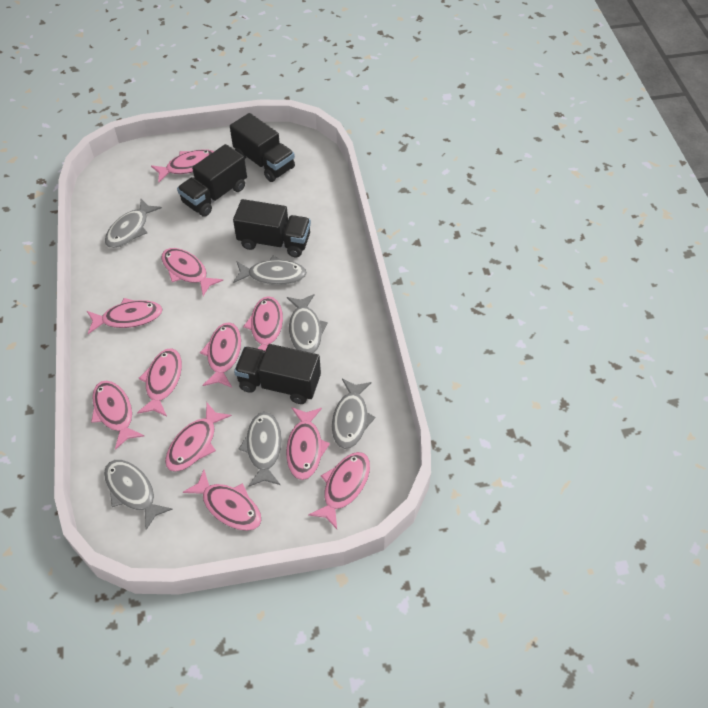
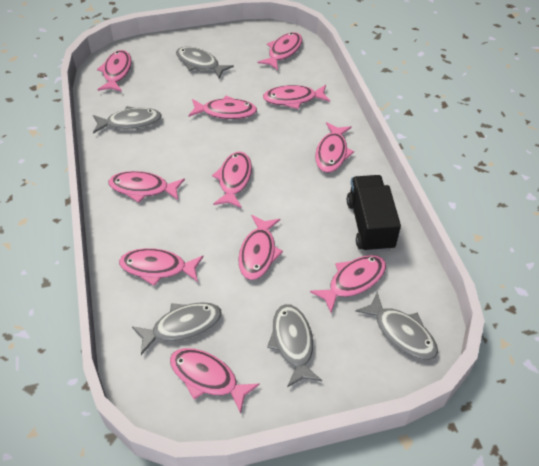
black truck: [177,144,247,217] [230,113,295,182] [233,199,311,257] [234,344,321,404] = 4 -> [347,175,401,253] = 1
grey fish: [104,460,173,530] [105,199,162,248] [233,256,307,285] [239,412,282,487] [287,294,328,353] [332,379,376,449] = 6 -> [93,106,162,134] [132,302,222,355] [176,46,234,78] [267,304,322,387] [355,292,438,360] = 5

